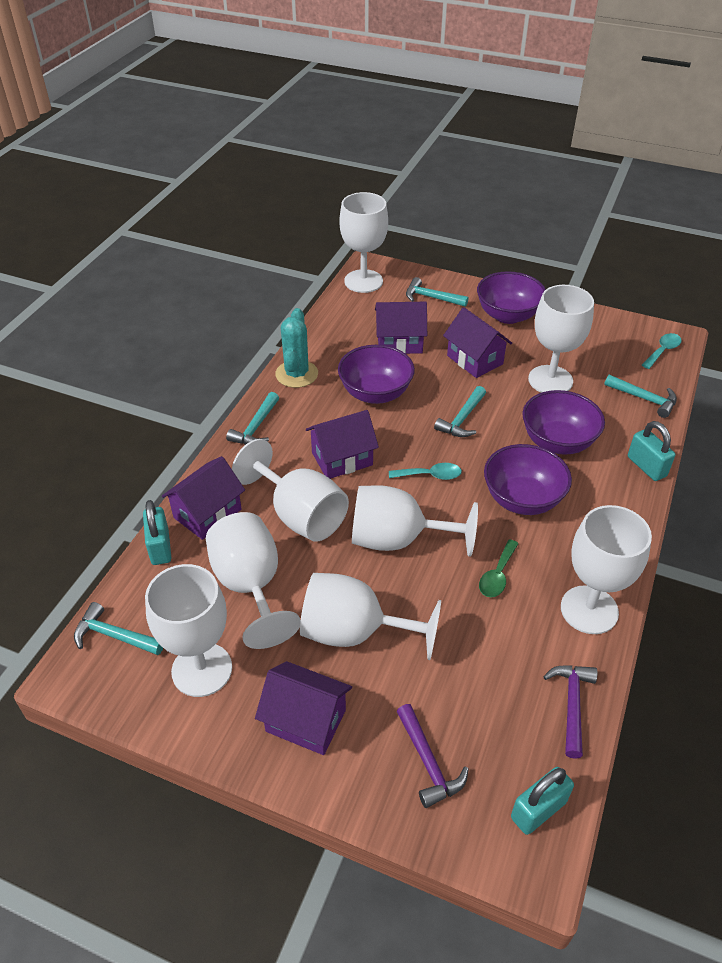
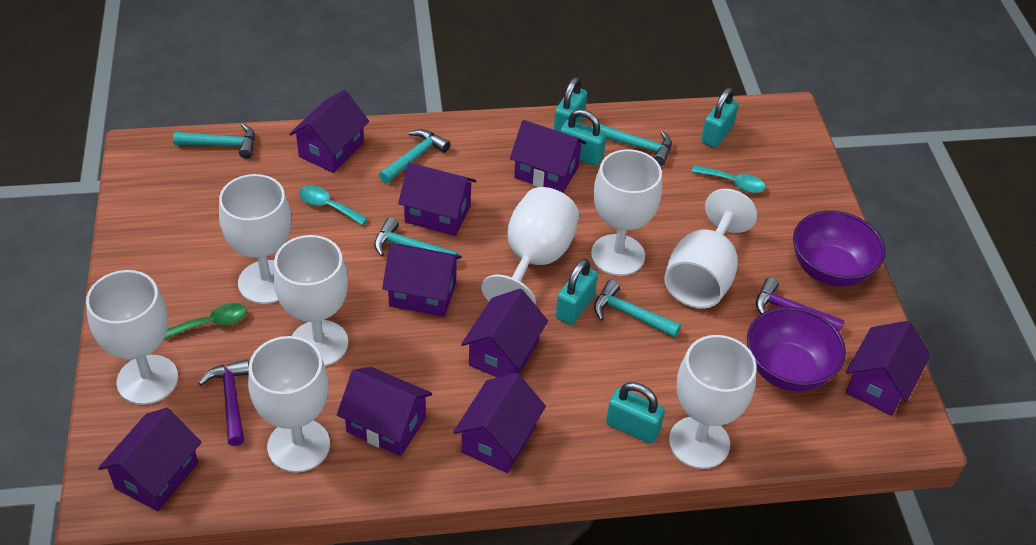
purple bowl: [338,345,415,404] [477,271,546,324] [484,444,572,515] [522,390,605,455] = 4 -> [747,306,846,391] [793,211,885,287] = 2
purple house: [162,456,245,540] [255,661,352,755] [306,410,379,479] [375,302,427,354] [443,307,512,378] = 5 -> [98,408,202,511] [289,90,369,173] [337,367,432,456] [382,244,462,317] [398,163,476,236] [453,373,546,473] [461,289,548,377] [510,120,586,193] [846,321,931,416] = 9
turquoise cactus: [275,308,318,388] = 1 -> none = 0
turquoise padlock: [143,500,171,565] [511,767,574,835] [628,421,675,481] = 3 -> [554,77,587,132] [556,259,598,325] [560,109,606,166] [606,382,665,444] [701,88,739,148] = 5

